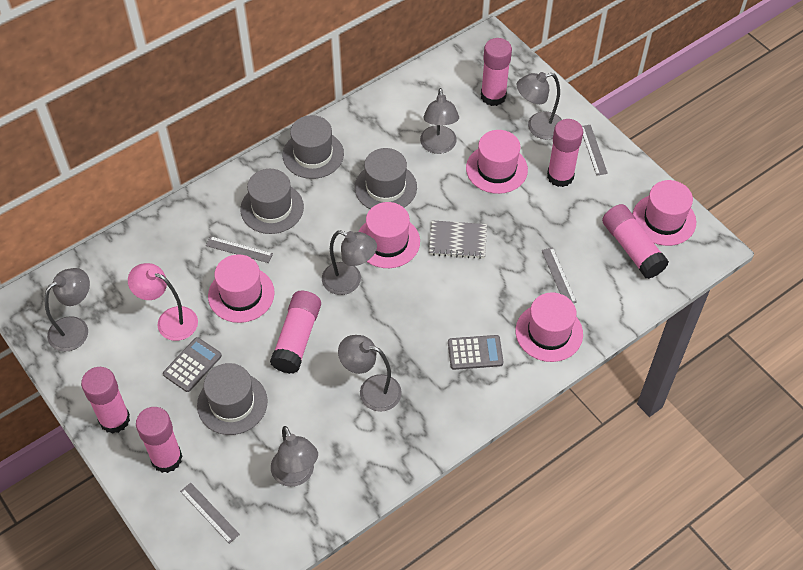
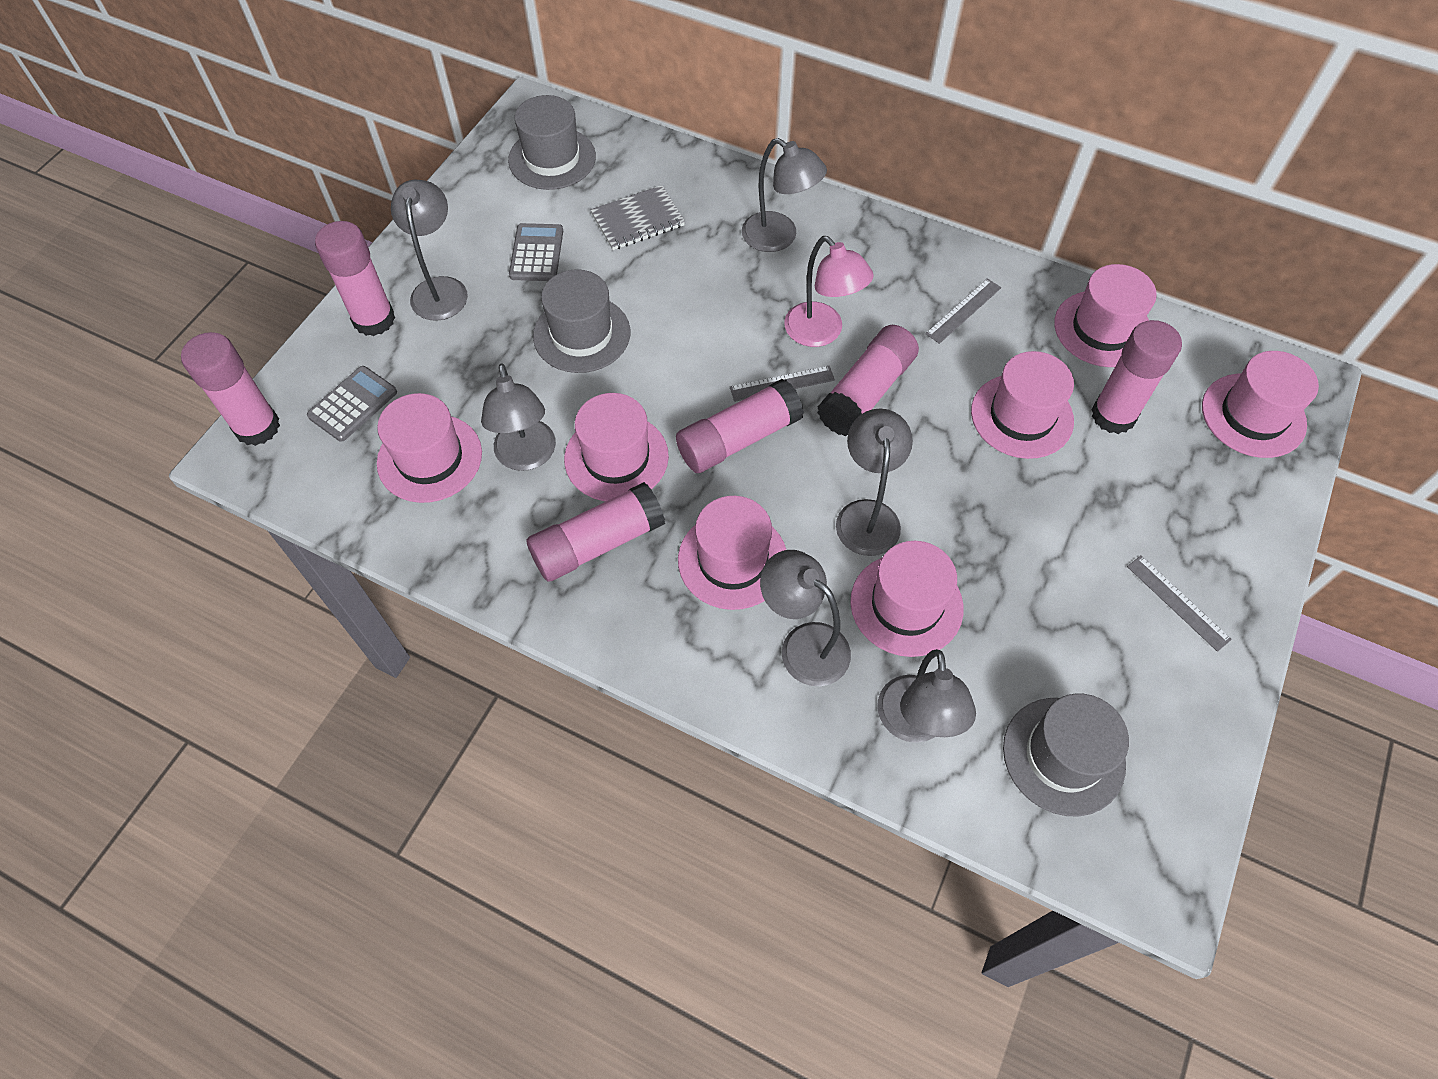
grey hat: [197,363,267,435] [240,169,304,234] [283,115,344,179] [355,148,417,209] = 4 -> [508,95,596,190] [533,269,630,373] [1003,693,1129,816] = 3
grey ruler: [180,483,240,544] [206,236,273,263] [542,247,577,303] [582,125,608,175] = 4 -> [730,366,835,402] [925,278,1001,344] [1127,555,1232,652] = 3
pink hat: [208,254,275,323] [358,202,420,268] [466,130,528,194] [516,292,583,362] [633,180,696,246] = 5 -> [377,393,482,503] [564,393,669,501] [678,496,786,610] [850,541,964,657] [971,351,1074,459] [1054,264,1157,367] [1202,351,1319,458] = 7

